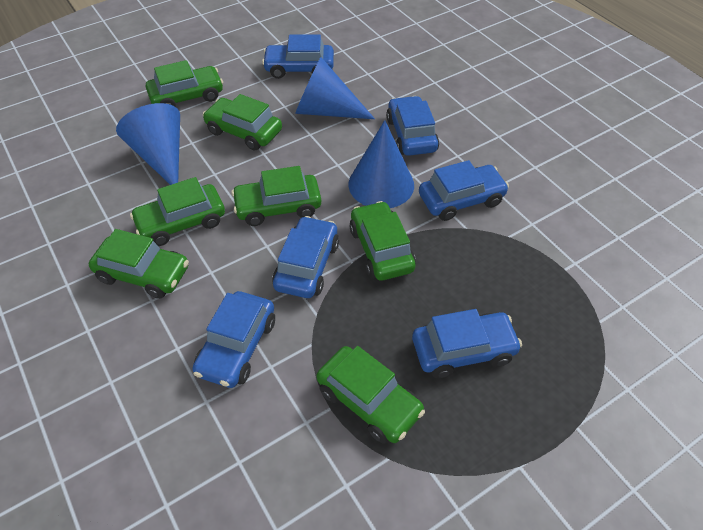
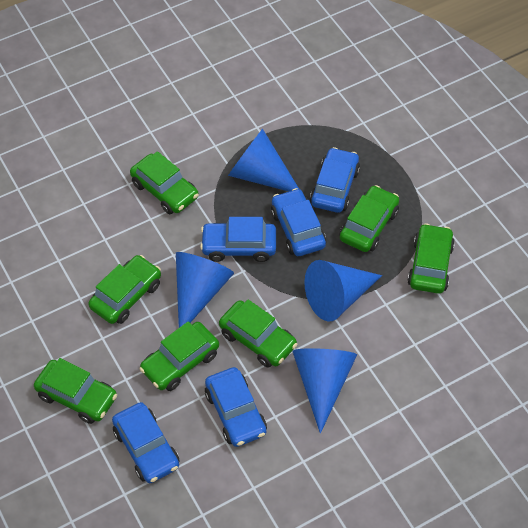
blue car: [192,291,275,388] [262,34,334,79] [272,216,339,298] [386,96,439,156] [412,309,522,378] [419,160,509,221] = 6 -> [112,402,179,483] [200,217,276,262] [205,367,267,447] [271,188,326,256] [310,147,360,213] = 5
blue cone: [116,103,180,185] [295,57,375,119] [348,120,414,208] = 3 -> [176,252,234,328] [228,129,299,191] [292,348,357,433] [304,260,382,321] = 4

